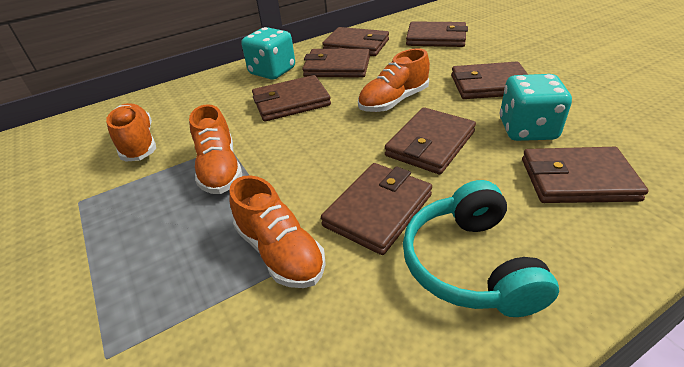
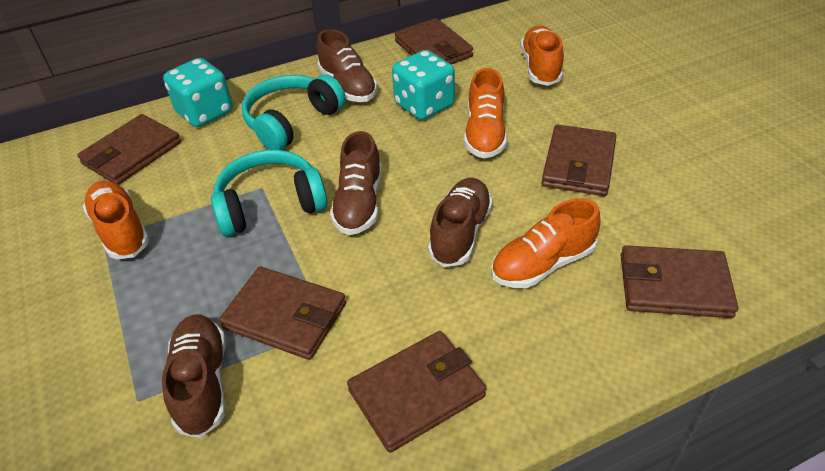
brown shoe: none = 0 -> [162,315,226,438] [317,29,378,102] [330,131,382,235] [428,178,493,267] = 4
brown wallet: [252,75,331,122] [302,49,370,78] [321,163,432,255] [322,27,389,56] [385,107,476,174] [406,21,468,47] [451,61,528,99] [522,147,649,203] = 8 -> [77,114,181,185] [219,267,346,360] [347,331,486,453] [395,18,473,64] [541,124,617,196] [621,245,738,318] = 6
turquoise headphones: [403,180,559,317] = 1 -> [211,150,327,236] [241,74,346,150] = 2

